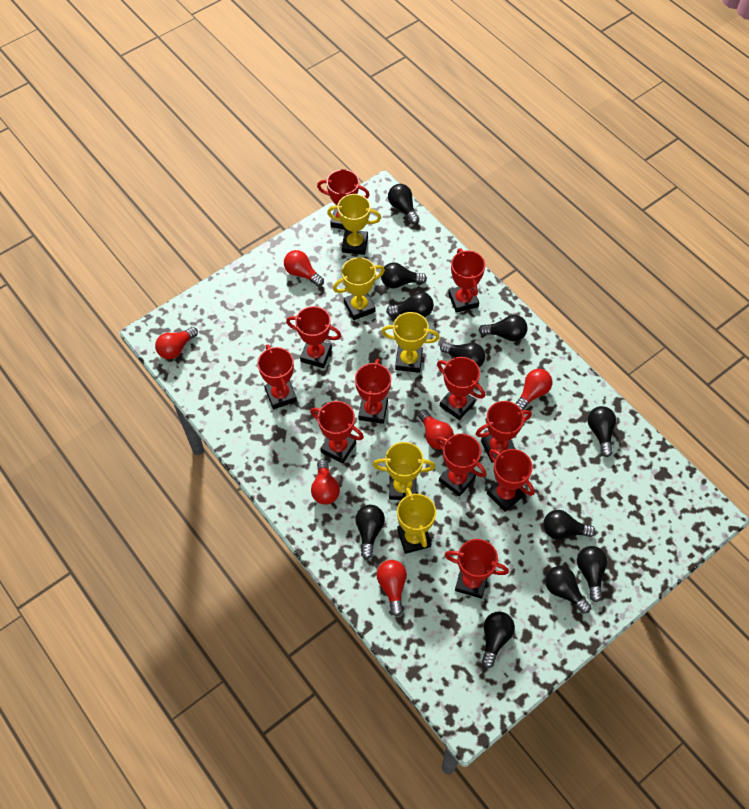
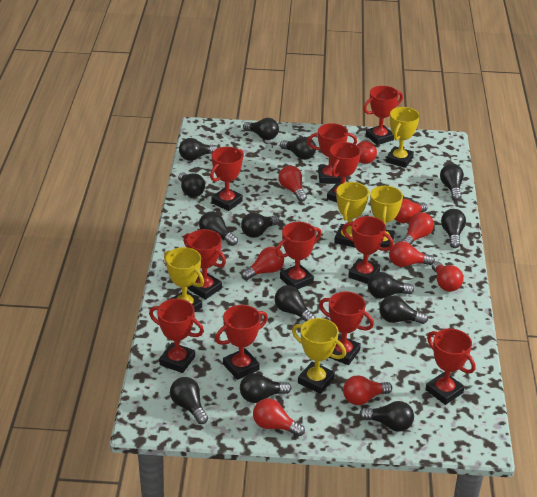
black light bulb: [355,505,385,559] [381,262,427,288] [386,292,434,317] [388,184,419,224] [440,342,485,367] [479,315,527,341] [482,611,515,668] [543,510,595,539] [545,566,591,613] [577,546,608,602] [588,406,616,457] = 11 -> [170,377,208,424] [178,172,205,197] [179,138,218,161] [199,212,238,246] [240,373,291,403] [241,213,279,238] [243,118,279,140] [275,285,316,322] [280,137,316,160] [360,401,414,432] [368,272,414,299] [379,295,428,324] [440,164,464,201] [441,209,466,248] = 14
red light bulb: [155,327,198,359] [284,250,324,286] [311,459,340,505] [376,560,407,617] [418,409,454,450] [515,369,552,411] = 6 -> [241,247,284,280] [253,398,305,436] [278,166,307,202] [343,375,392,405] [357,140,377,164] [389,241,435,267] [395,199,427,223] [402,212,434,244] [432,261,464,292] = 9

